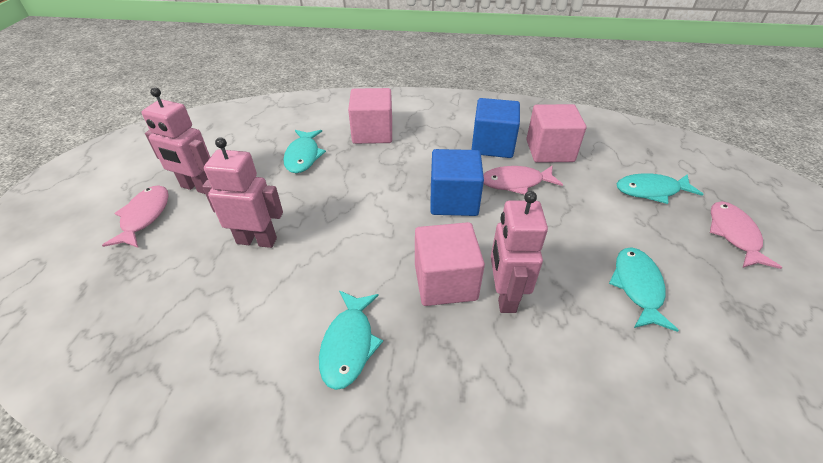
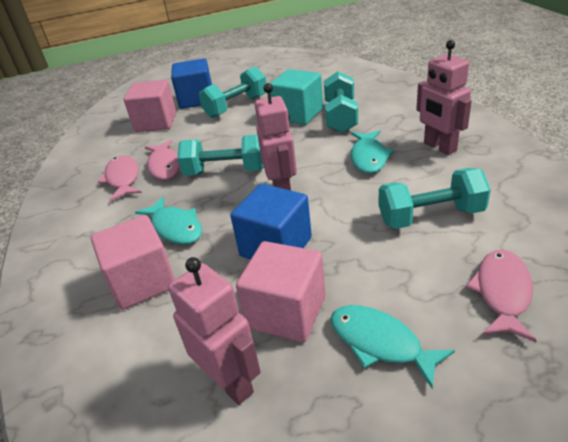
turquoise cube: none = 0 -> [270,69,323,125] = 1
turquoise dumbbell: none = 0 -> [177,135,264,175] [199,67,267,118] [324,71,358,133] [379,168,491,229] = 4
turquoise fish: [283,130,326,173] [319,291,383,390] [609,247,679,332] [616,173,703,204] = 4 -> [135,197,202,245] [331,305,455,389] [351,130,394,174] = 3

